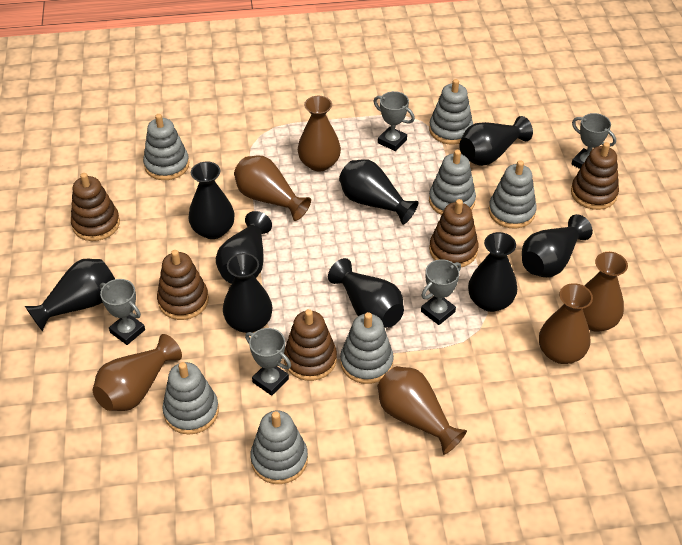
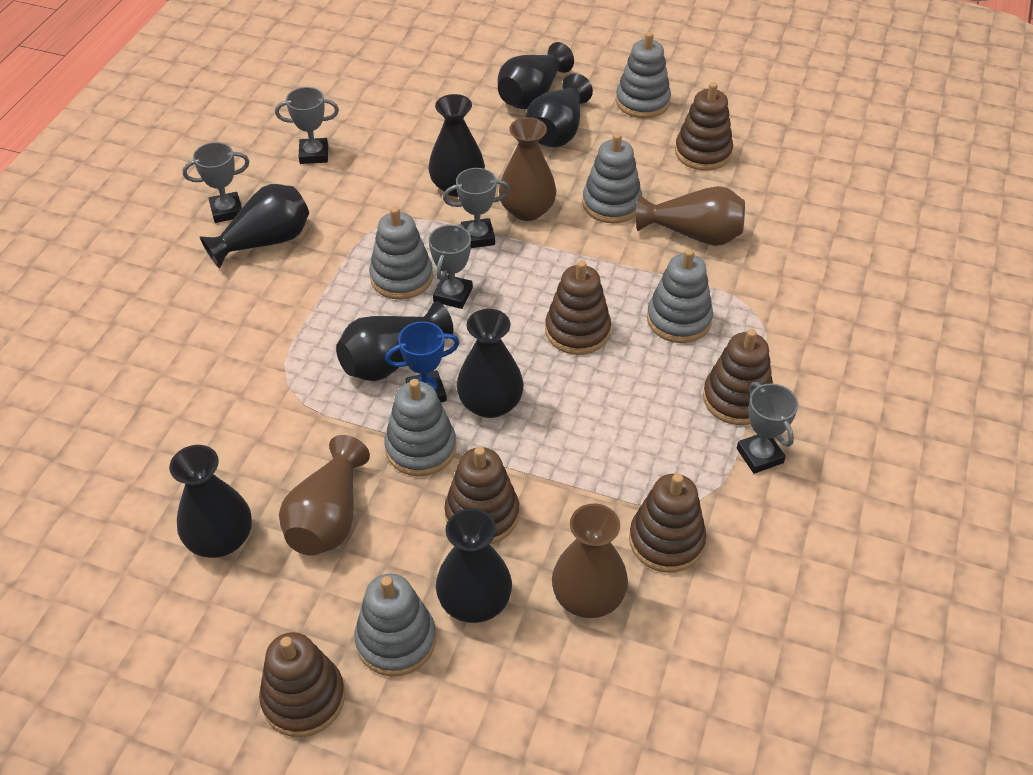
black vase: [25,259,115,331] [188,161,235,239] [216,211,272,284] [223,253,273,333] [328,258,404,328] [339,159,418,225] [459,116,533,166] [468,232,517,312] [522,214,593,277] = 9 -> [169,445,252,558] [200,184,309,269] [336,301,453,381] [428,94,485,197] [436,508,512,623] [457,309,524,418] [497,42,574,109] [525,73,593,147] = 8
blue trophy: none = 0 -> [385,321,459,402] = 1
brown stacking toy: [71,173,120,241] [157,250,209,320] [284,309,337,381] [429,199,479,267] [571,142,619,210] = 5 -> [259,632,345,737] [444,446,519,544] [545,260,611,355] [629,473,706,573] [675,82,733,171] [703,329,773,425] = 6
brown vase: [93,334,182,411] [234,156,311,221] [298,96,341,171] [377,366,467,455] [539,283,593,364] [583,252,628,332] = 6 -> [279,435,370,556] [499,117,556,221] [552,503,628,618] [636,186,745,246] = 4
grey stacking toy: [143,114,189,180] [162,362,219,434] [250,410,308,484] [340,312,394,384] [429,79,473,145] [429,150,476,215] [489,160,537,229] = 7 -> [354,574,436,676] [369,206,433,300] [384,379,456,476] [582,133,642,223] [616,32,671,118] [647,249,713,343] = 6

